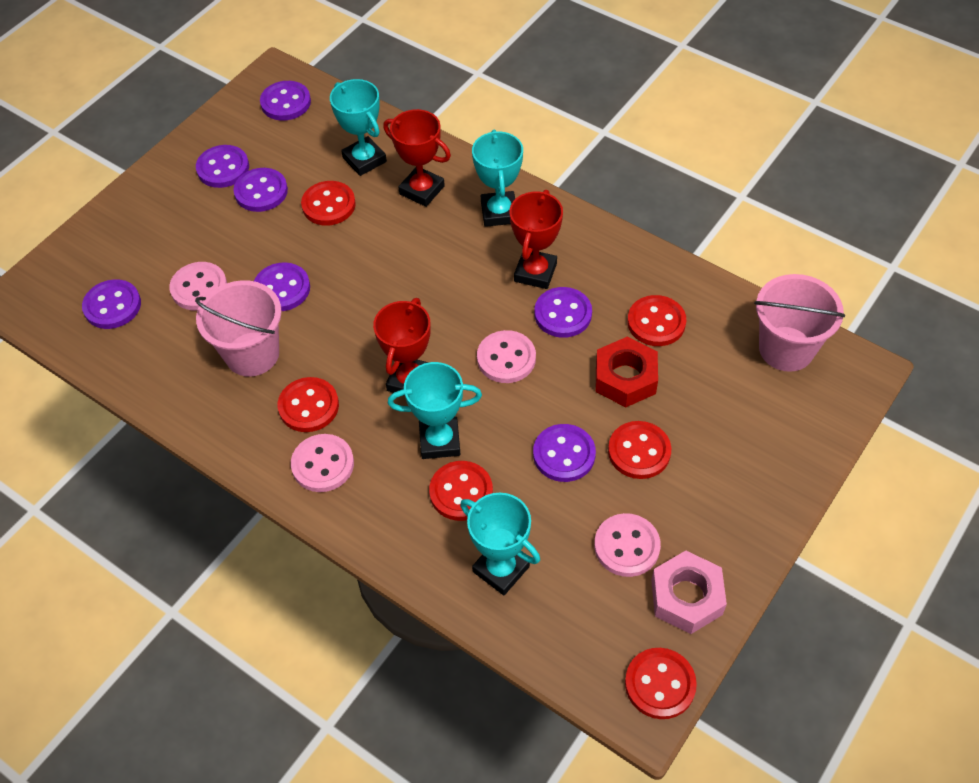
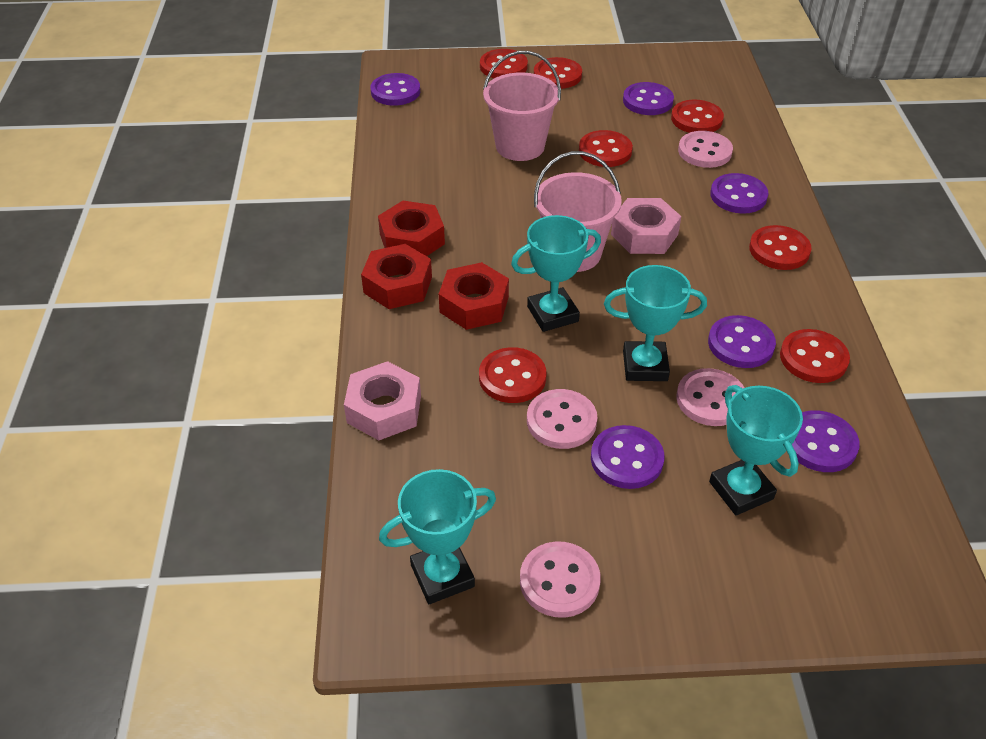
pink nut: [651,551,727,634] = 1 -> [344,361,421,440] [611,198,681,254] = 2
purple button: [82,279,141,329] [196,145,249,188] [233,168,288,212] [254,262,310,311] [260,81,311,121] [533,424,596,482] [534,287,592,338] = 7 -> [371,73,420,106] [591,425,664,489] [623,82,674,115] [708,315,776,368] [710,173,768,214] [792,410,860,472] = 6
red button: [278,377,339,432] [301,181,356,225] [429,461,493,521] [608,421,671,479] [625,648,697,719] [627,295,686,346] = 6 -> [479,347,546,403] [480,49,528,78] [534,57,582,89] [579,130,633,167] [671,100,724,133] [749,225,812,270] [780,329,850,383] = 7
red nut: [596,337,658,407] = 1 -> [361,244,432,309] [378,201,445,256] [439,262,509,330] = 3
red trophy: [373,298,431,396] [383,109,451,207] [509,190,563,289] = 3 -> none = 0

